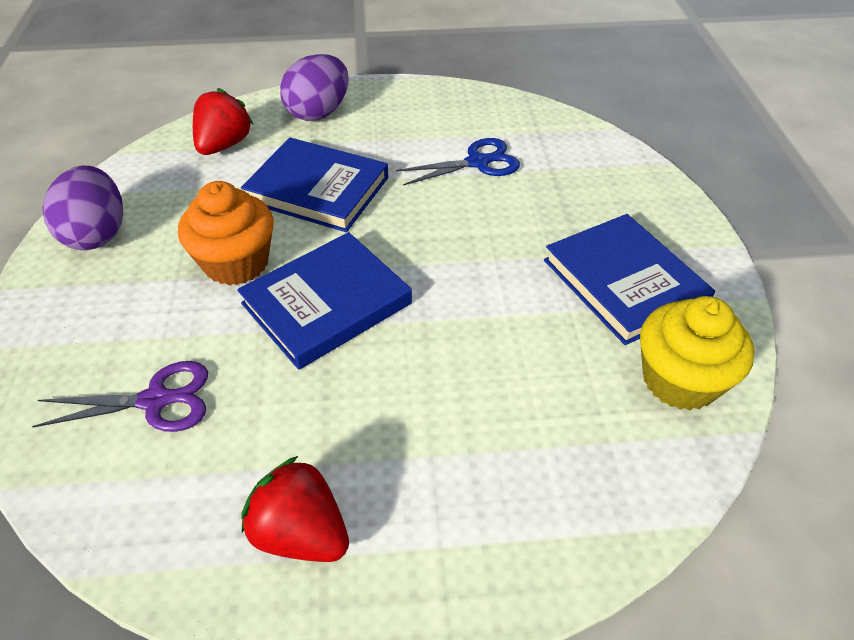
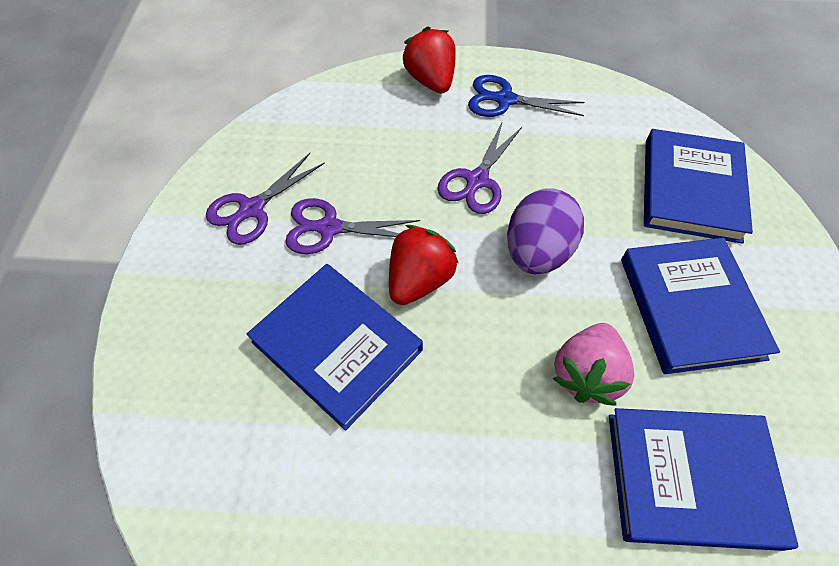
blue book: [237,232,412,370] [241,138,388,232] [544,214,715,345] = 3 -> [247,264,423,430] [609,408,799,551] [621,238,780,374] [644,129,753,244] = 4
orange cupcake: [178,181,274,285] = 1 -> none = 0
pink strawberry: none = 0 -> [552,323,635,406] = 1
purple egg: [43,166,123,250] [280,54,349,121] = 2 -> [507,188,584,274] = 1
purple scissors: [32,361,208,432] = 1 -> [206,153,325,245] [285,198,420,254] [438,121,522,214] = 3
yellow cupcake: [640,296,755,410] = 1 -> none = 0

